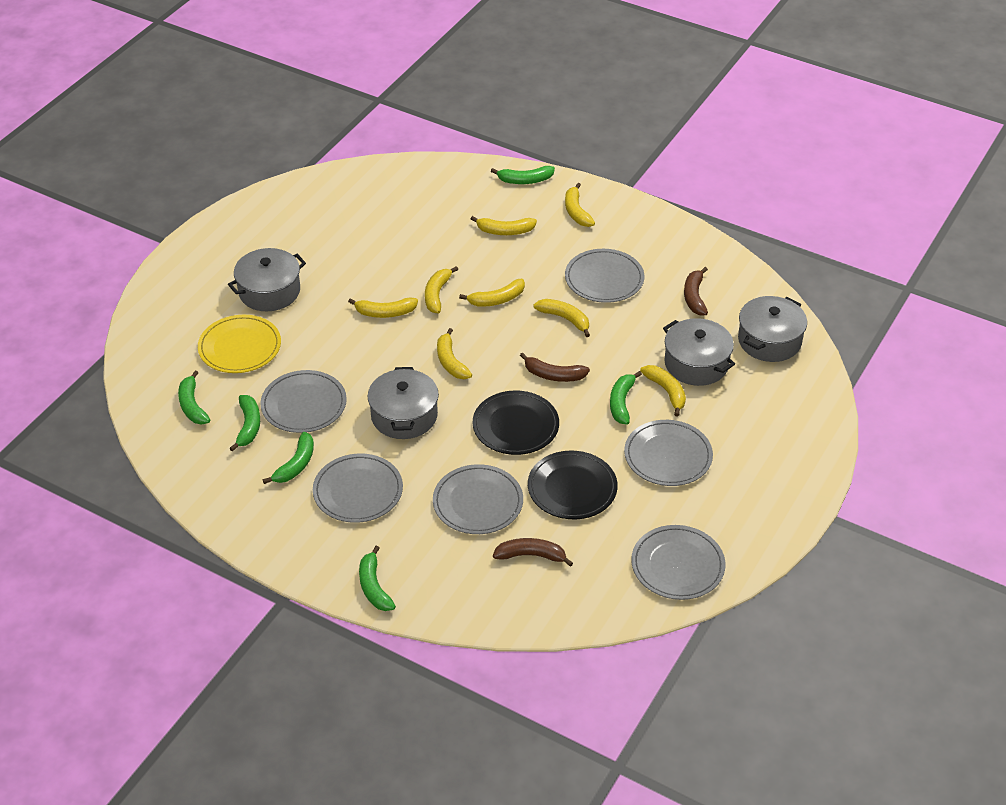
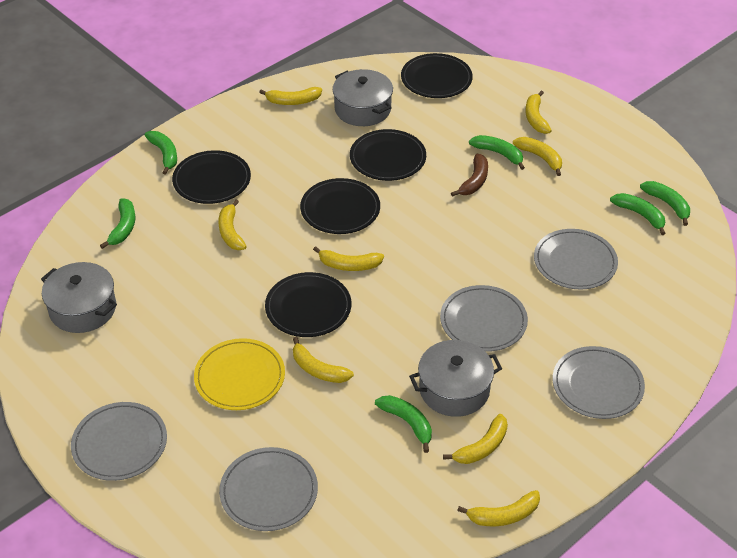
black plate: [473,391,559,455] [528,451,618,519] = 2 -> [172,150,251,204] [265,272,351,337] [300,178,380,234] [350,129,426,181] [401,53,473,98] = 5
brown banana: [493,538,573,567] [520,353,590,382] [684,267,708,316] = 3 -> [451,154,488,197] = 1
grey plate: [260,370,347,433] [313,454,403,523] [433,464,523,534] [565,249,644,303] [624,420,713,486] [631,525,725,600] = 6 -> [71,402,167,481] [219,447,318,531] [440,285,528,352] [534,229,618,290] [552,346,645,419] = 5
grey pot: [228,248,306,311] [368,367,439,439] [663,318,735,386] [738,296,807,362] = 4 -> [41,262,117,333] [333,69,393,126] [409,340,502,417] = 3

